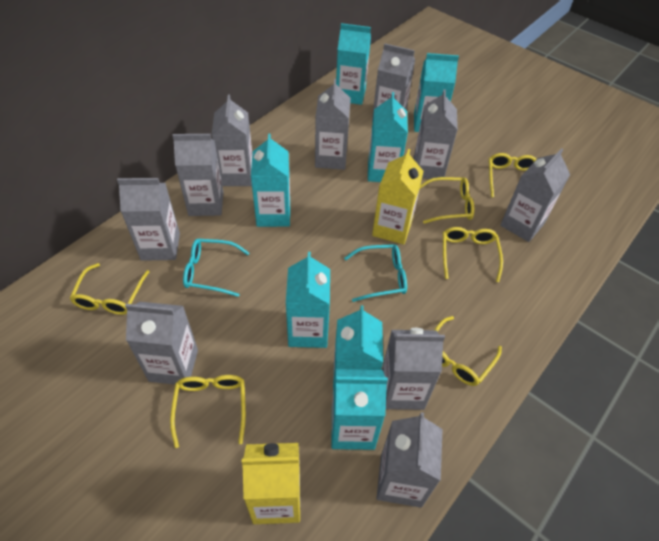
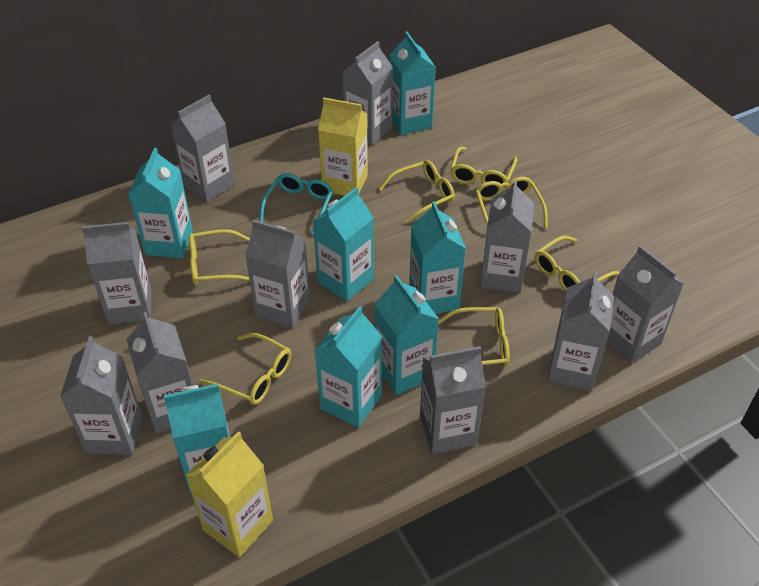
turquoise glasses: [183,239,249,297] [344,244,407,302] = 2 -> [259,173,333,235] = 1
yellow glasses: [69,263,149,315] [170,375,246,448] [420,177,474,224] [434,316,502,386] [443,227,503,282] [489,153,537,198] = 6 -> [189,229,250,285] [200,333,291,405] [379,160,455,223] [438,307,510,366] [450,147,517,188] [475,177,548,229] [535,236,619,291] = 7

